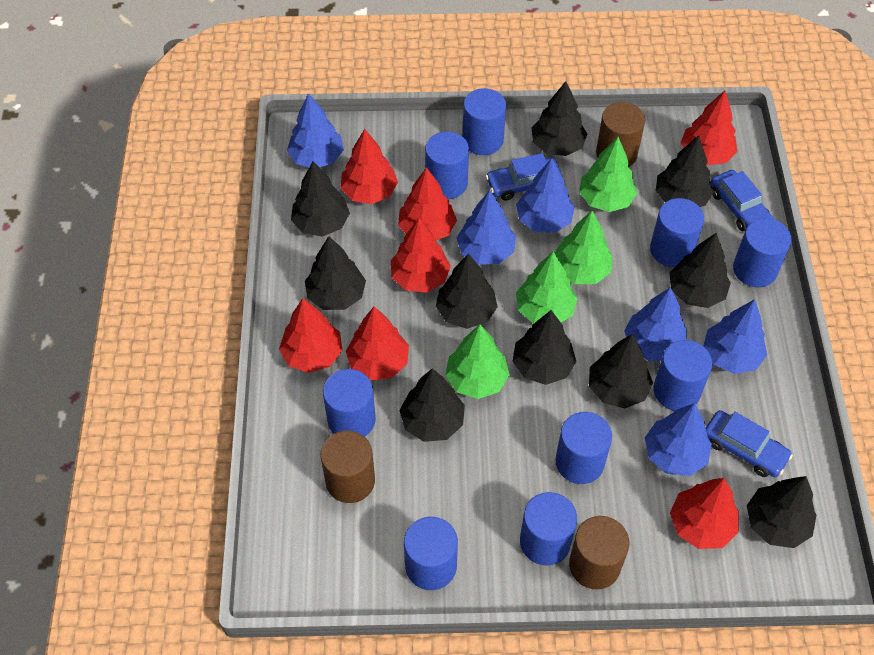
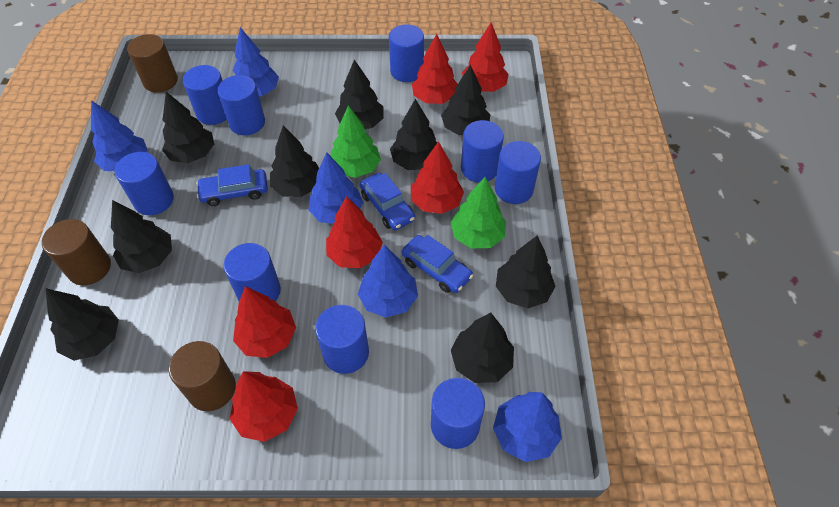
black tree: [291,162,350,237] [305,236,366,310] [399,368,465,442] [436,253,498,329] [512,310,576,385] [532,81,587,156] [589,334,653,408] [656,135,714,207] [670,233,731,308] [747,476,816,548] = 10 -> [46,288,119,361] [111,200,172,273] [162,92,214,163] [270,126,319,197] [335,59,383,129] [390,99,437,170] [441,65,490,135] [451,313,514,383] [496,235,556,308] = 9
blue tree: [287,93,344,167] [457,190,516,265] [516,158,575,233] [624,287,687,361] [645,403,712,476] [703,299,767,374] = 6 -> [91,100,148,171] [233,27,279,96] [309,152,363,224] [358,245,418,318] [493,392,562,462] = 5
green tree: [445,324,510,399] [516,251,578,324] [555,211,613,284] [579,137,637,212] = 4 -> [330,105,381,178] [451,177,506,248] = 2
red tree: [279,298,342,373] [340,129,398,204] [346,307,409,380] [391,218,451,292] [398,167,457,240] [670,478,739,549] [680,91,737,165] = 7 -> [230,371,298,442] [233,286,296,358] [326,196,383,268] [411,141,464,214] [412,34,458,104] [462,23,509,92] = 6

